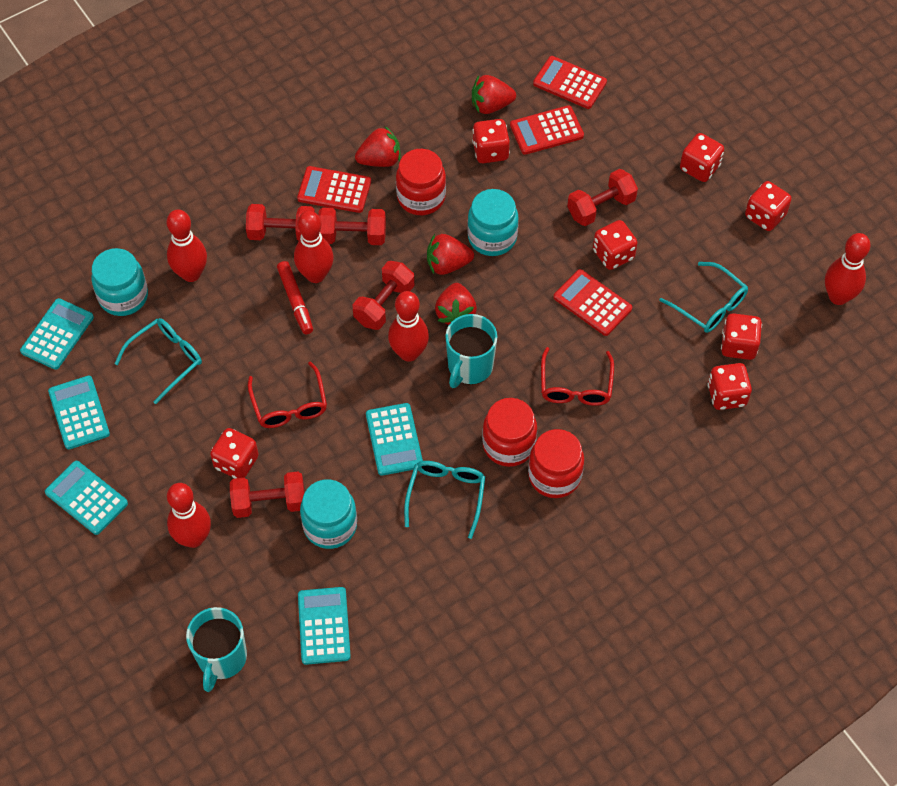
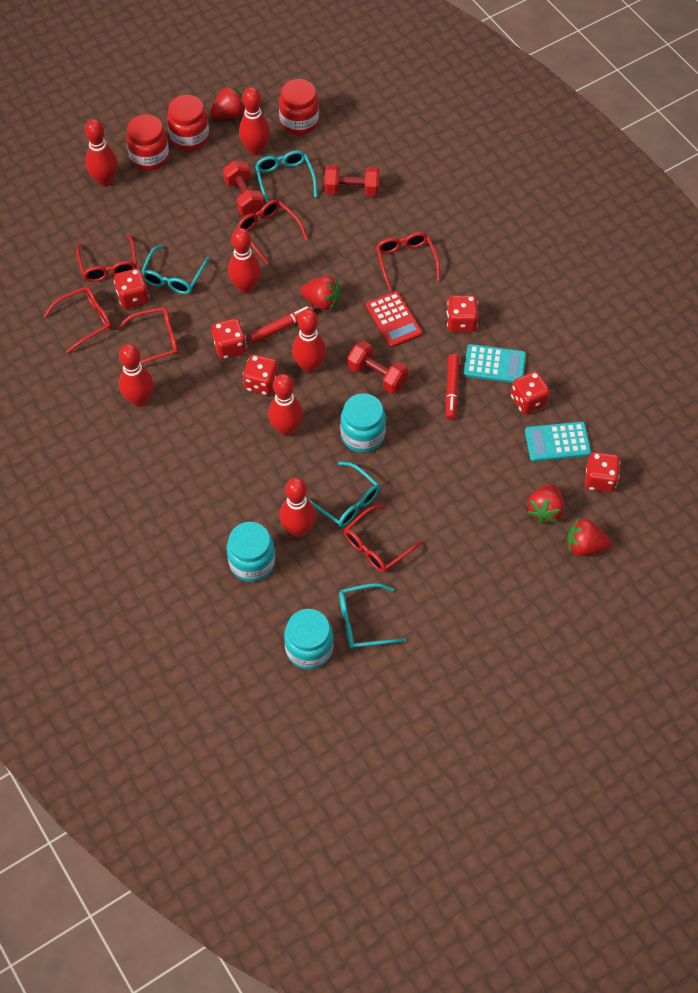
red bowling pin: [166,210,207,282] [167,483,211,548] [294,211,334,283] [388,291,429,362] [825,233,871,305] = 5 -> [85,119,118,187] [119,344,154,407] [228,228,261,294] [239,87,270,155] [268,374,303,436] [280,478,316,537] [292,309,326,373] = 7
red calculator: [297,166,371,213] [510,105,584,155] [533,56,607,109] [554,269,632,336] = 4 -> [366,291,422,347] = 1
red dice: [210,428,259,479] [472,119,510,163] [593,220,638,270] [680,133,724,182] [707,363,752,410] [721,313,762,360] [745,181,792,231] = 7 -> [114,268,149,309] [212,318,247,359] [243,354,278,395] [447,295,478,332] [511,371,550,414] [585,452,620,492] = 6
red dumbbell: [230,472,305,518] [246,204,315,241] [318,208,386,245] [353,261,414,330] [567,169,638,226] = 5 -> [223,161,264,215] [324,165,380,197] [347,341,408,394] = 3
red glasses: [248,361,327,428] [541,347,614,406] = 2 -> [44,286,112,354] [76,235,137,282] [118,307,178,364] [237,200,308,264] [344,505,423,573] [376,232,440,291] = 6
red marker: [277,261,313,334] = 1 -> [248,305,314,344] [445,354,459,420] = 2
turquoise calculator: [20,298,94,370] [45,461,128,535] [48,376,110,449] [298,587,351,665] [366,403,423,476] = 5 -> [463,344,526,383] [525,422,591,461] = 2
turquoise glasses: [114,318,202,404] [404,461,485,539] [659,262,748,333] = 3 -> [141,244,210,294] [255,150,317,203] [306,462,380,527] [339,583,406,649] = 4
turquoise mug: [186,607,247,692] [445,314,497,388] = 2 -> none = 0

